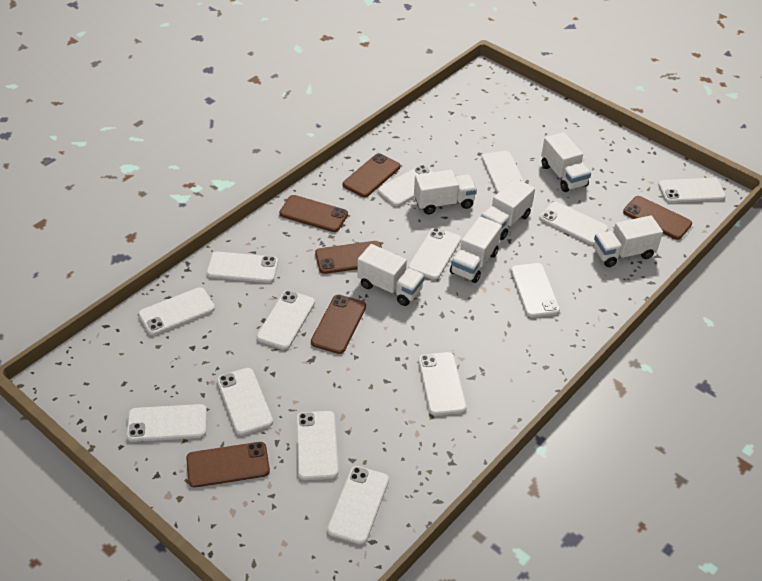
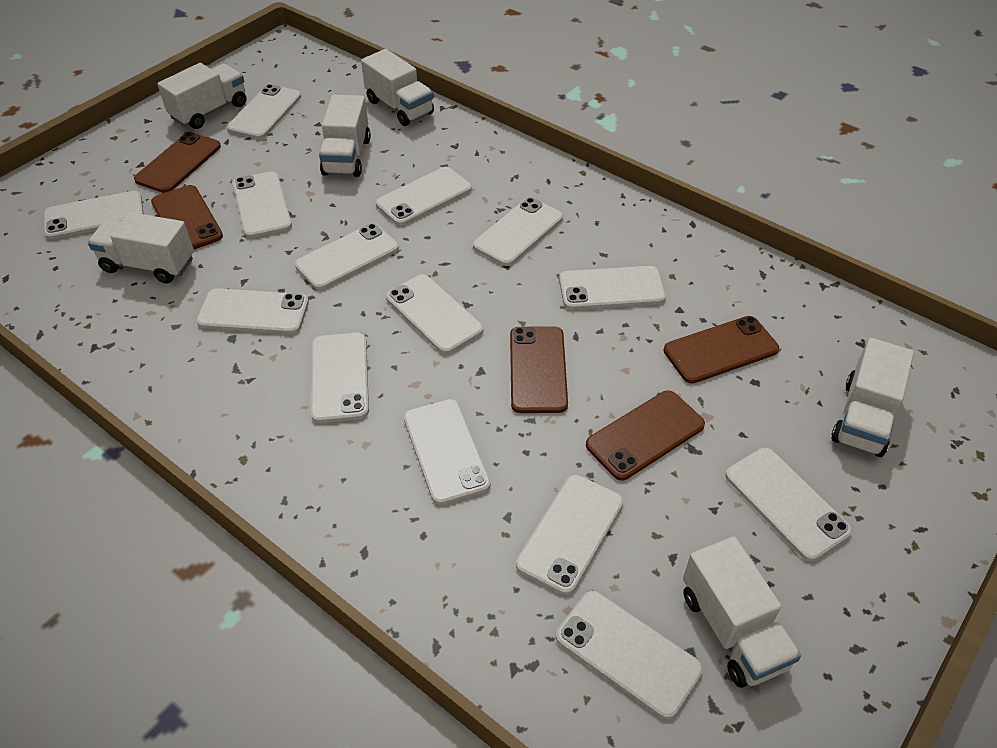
brown phone: [186,442,270,488] [279,195,348,232] [311,295,366,354] [315,241,382,274] [343,153,400,197] [623,196,692,240] = 6 -> [134,132,221,193] [151,185,223,249] [510,326,568,413] [586,390,705,480] [664,316,779,384] = 5

